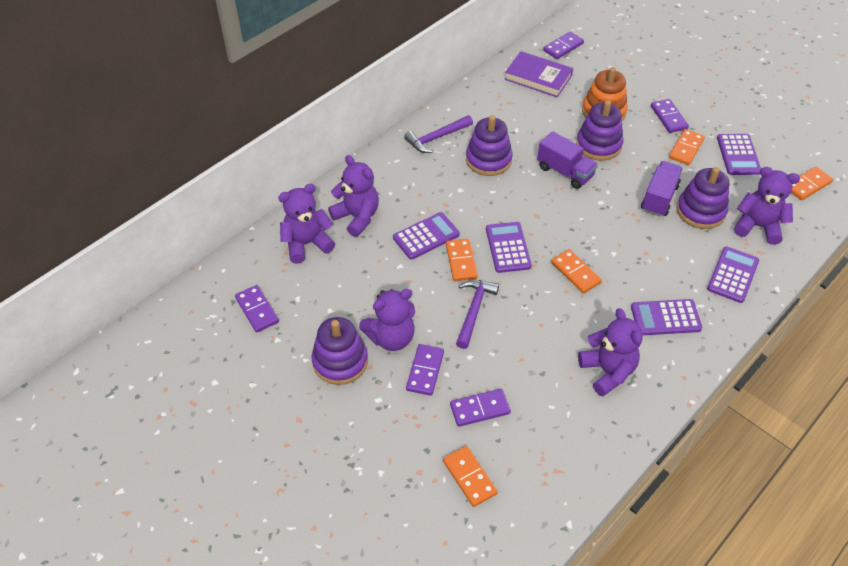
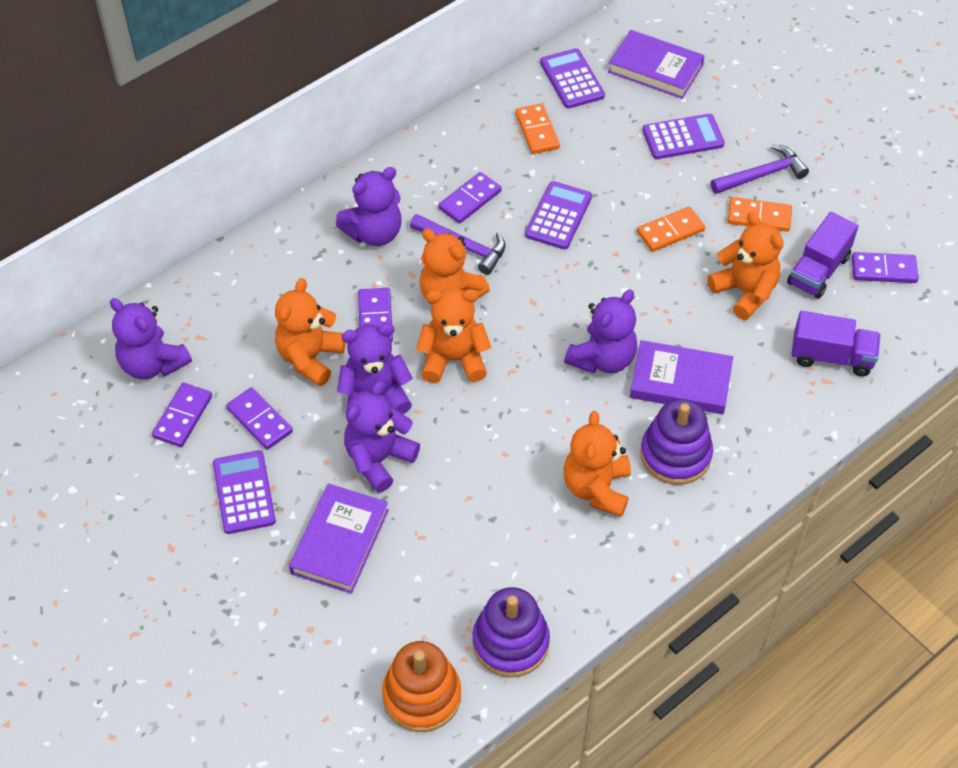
orange domino: [443,446,498,507] [446,239,478,281] [551,249,602,294] [669,129,705,165] [791,167,833,200] = 5 -> [515,103,560,154] [637,206,705,252] [728,197,792,232] = 3
orange teddy bear: none = 0 -> [275,278,346,386] [416,288,491,383] [419,229,490,305] [563,411,631,517] [708,212,784,320] = 5
purple book: [504,51,573,97] = 1 -> [289,484,389,594] [608,30,705,99] [630,340,733,414] = 3
purple calculator: [393,212,460,260] [486,222,532,273] [631,299,702,335] [707,246,759,303] [717,134,761,175] = 5 -> [213,450,276,534] [525,181,592,249] [540,48,605,109] [643,114,725,159] = 4
purple stacking toy: [311,317,368,385] [466,115,513,176] [576,100,624,161] [677,167,729,229] = 4 -> [472,587,550,677] [640,399,713,485] = 2

